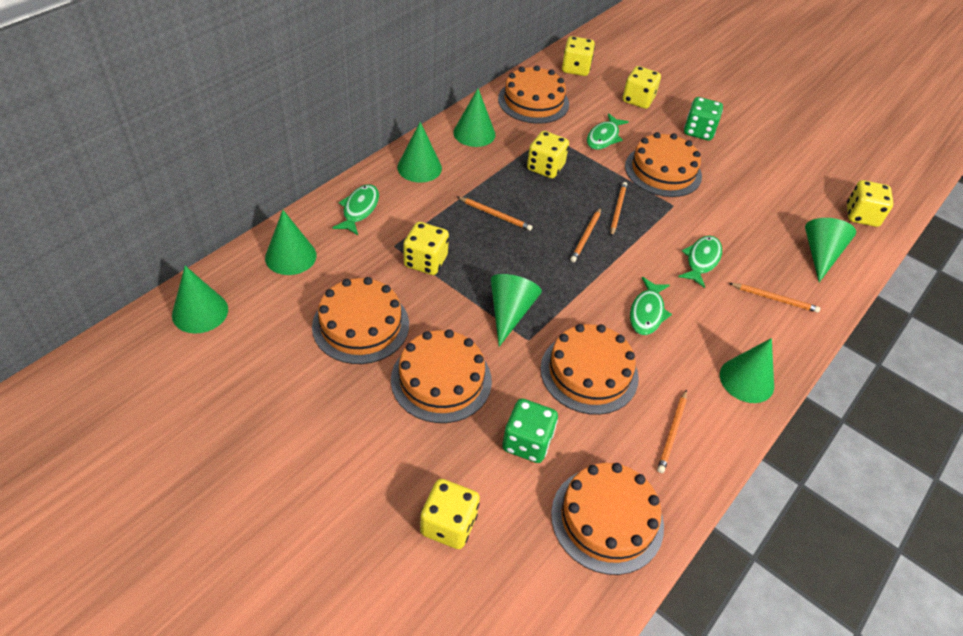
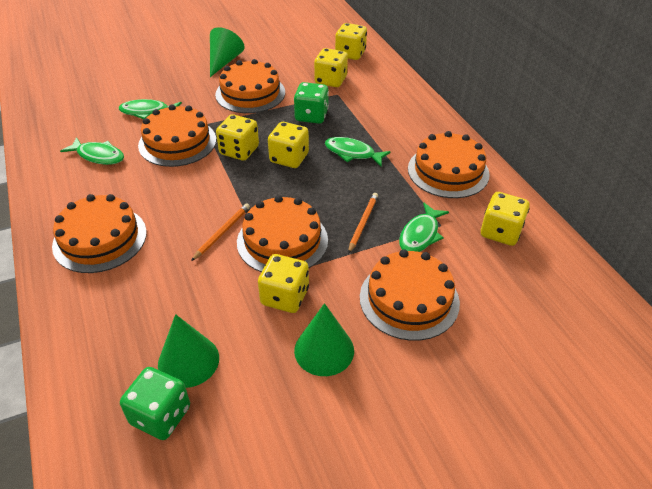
green cone: [172,266,228,334] [265,210,317,275] [397,122,442,183] [453,88,496,147] [491,274,542,347] [720,338,774,403] [805,218,856,282] = 7 -> [158,314,219,388] [210,27,245,77] [294,303,354,376] = 3
orange pencil: [458,197,533,231] [570,208,601,262] [610,182,627,237] [657,389,687,473] [729,283,820,313] = 5 -> [191,203,250,261] [348,193,378,254] = 2

